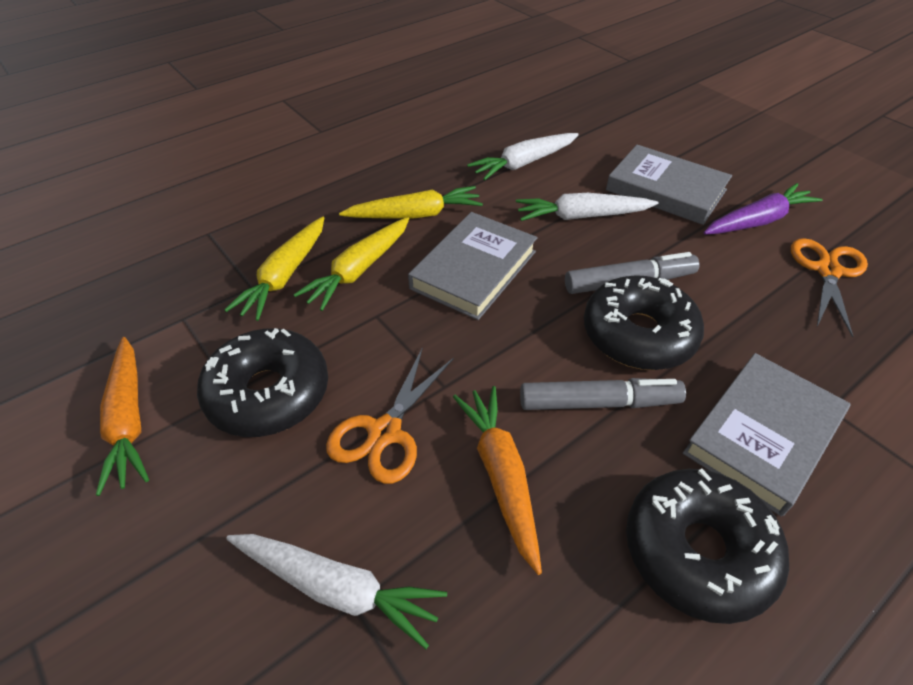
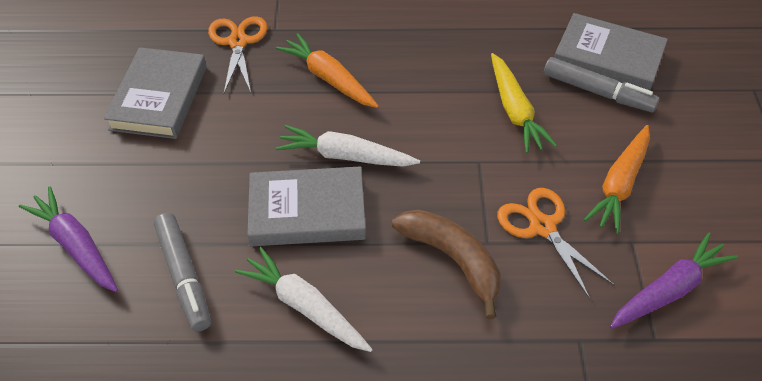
black donut: [197,328,328,437] [584,275,704,370] [626,469,789,624] = 3 -> none = 0
brown banana: none = 0 -> [392,210,500,319] = 1
purple carrot: [704,183,823,234] = 1 -> [19,186,118,292] [610,233,738,329] = 2
white carrot: [226,534,447,649] [467,133,579,180] [516,193,658,221] = 3 -> [235,247,373,352] [276,125,420,167] = 2
yellow carrot: [224,216,324,321] [293,217,409,311] [339,186,483,219] = 3 -> [491,53,557,153] = 1

